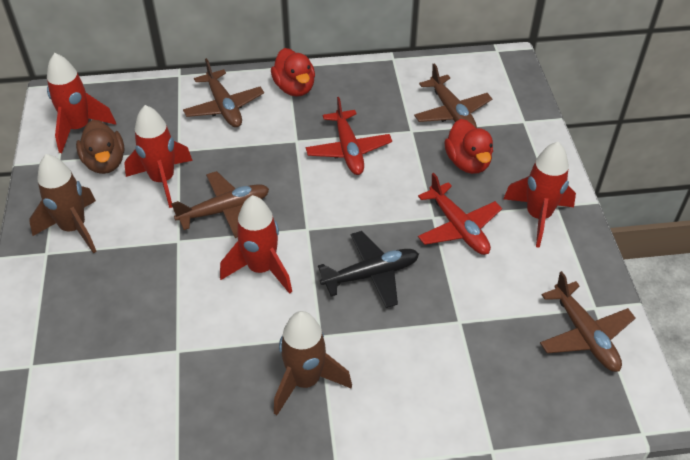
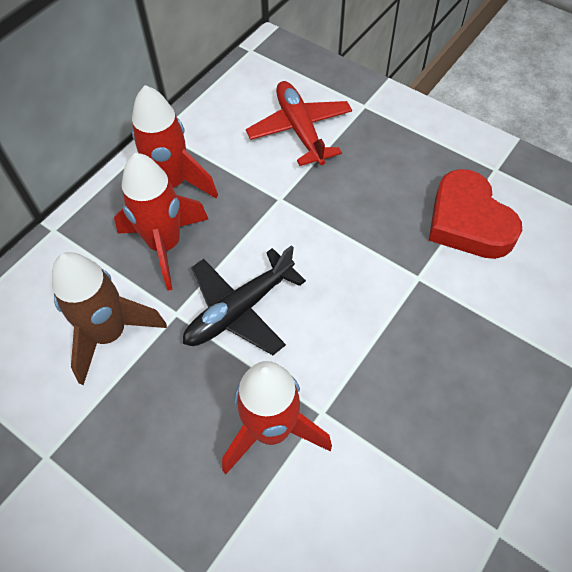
brown duck: [76,120,124,174] = 1 -> none = 0
brown plane: [171,171,269,238] [183,58,264,127] [414,63,492,128] [540,271,635,372] = 4 -> none = 0
brown rocket: [29,154,97,254] [274,311,352,416] = 2 -> [52,252,167,385] = 1
red duck: [271,48,315,97] [444,119,493,174] = 2 -> none = 0
red heart: none = 0 -> [429,169,522,259] = 1
red plane: [306,97,392,175] [418,173,502,255] = 2 -> [246,81,352,166] = 1
red rocket: [47,53,116,153] [124,105,193,208] [220,195,292,294] [504,142,576,248] = 4 -> [114,153,209,291] [132,85,218,199] [222,361,332,474] = 3

